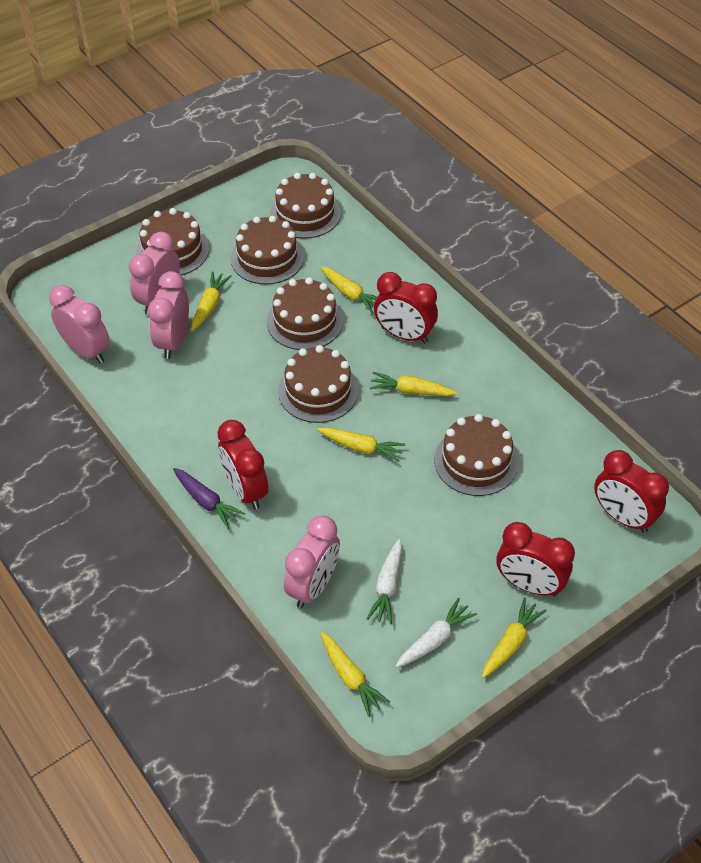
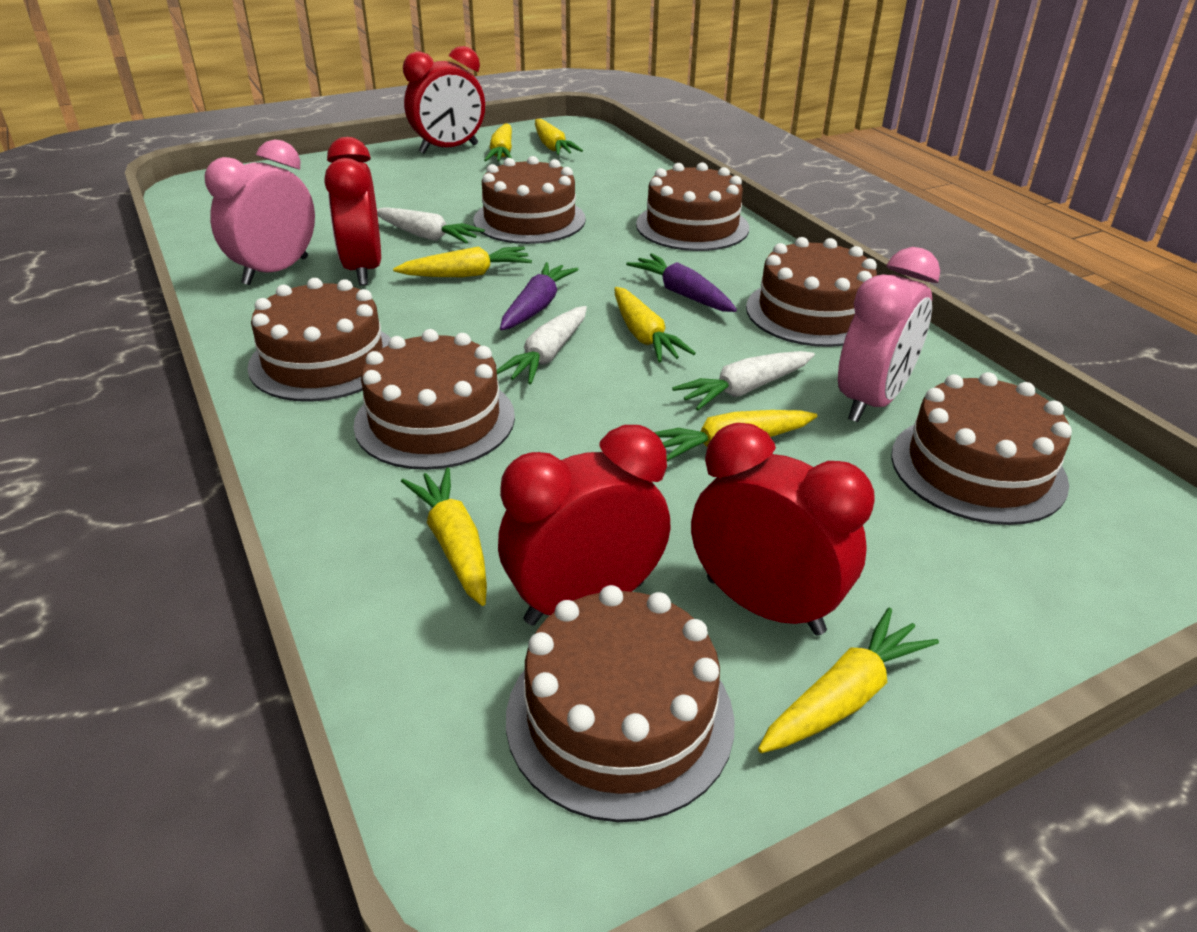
brown cake: [136,208,209,275] [231,216,304,284] [267,277,343,350] [270,173,341,239] [278,345,358,423] [434,414,518,496] = 6 -> [247,278,391,402] [354,329,515,470] [474,156,586,244] [506,585,735,822] [636,162,749,251] [746,237,877,347] [891,372,1072,525] = 7
pink clock: [49,285,110,364] [129,232,180,315] [148,271,189,359] [284,515,340,608] = 4 -> [205,139,315,285] [838,247,940,422] = 2
purple carrot: [173,468,245,529] = 1 -> [500,262,579,330] [626,254,737,312] = 2
white carrot: [366,539,402,624] [395,598,477,668] = 2 -> [377,207,485,244] [497,306,587,385] [672,351,815,410] = 3
yellow carrot: [191,271,232,331] [317,427,406,462] [320,266,377,313] [321,632,390,717] [370,372,457,396] [482,597,547,678] = 6 -> [393,246,532,277] [401,468,487,606] [484,124,512,161] [535,119,583,155] [614,287,696,363] [654,410,817,461] [758,608,939,753] = 7

